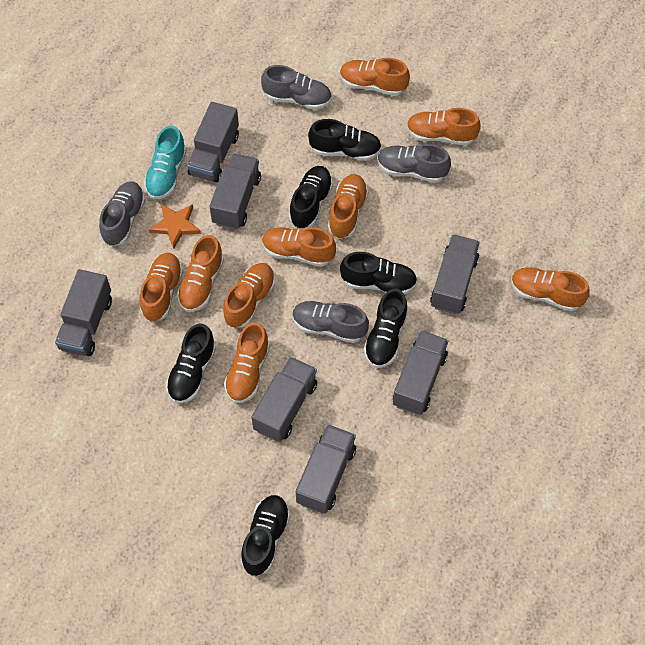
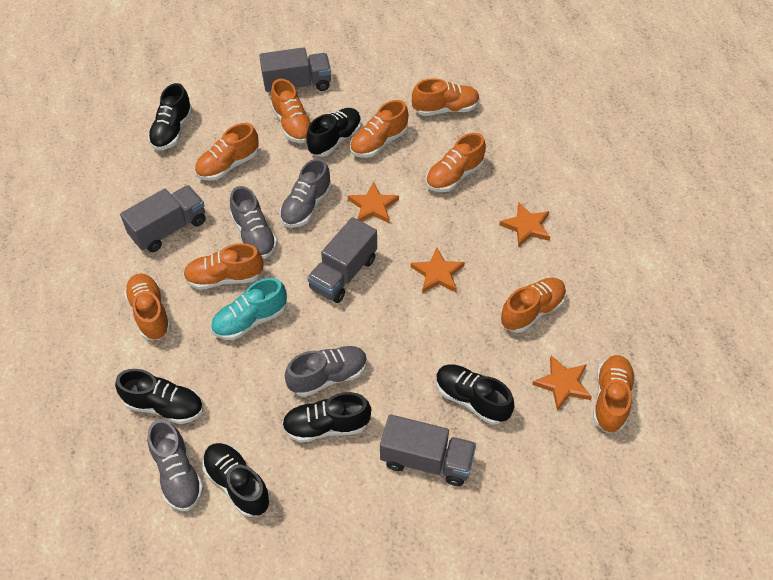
grey truck: [55,269,112,356] [187,102,239,183] [210,154,261,230] [252,357,317,442] [296,424,356,514] [393,330,448,415] [430,234,480,314] = 7 -> [120,185,206,252] [259,47,331,92] [307,217,377,303] [380,414,476,486] = 4
orange star: [149,204,201,249] = 1 -> [348,182,399,223] [411,247,465,293] [499,203,550,246] [532,355,592,411] = 4

